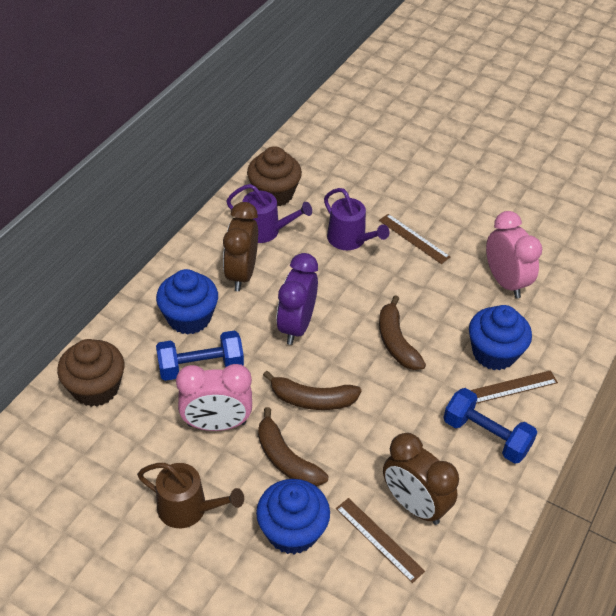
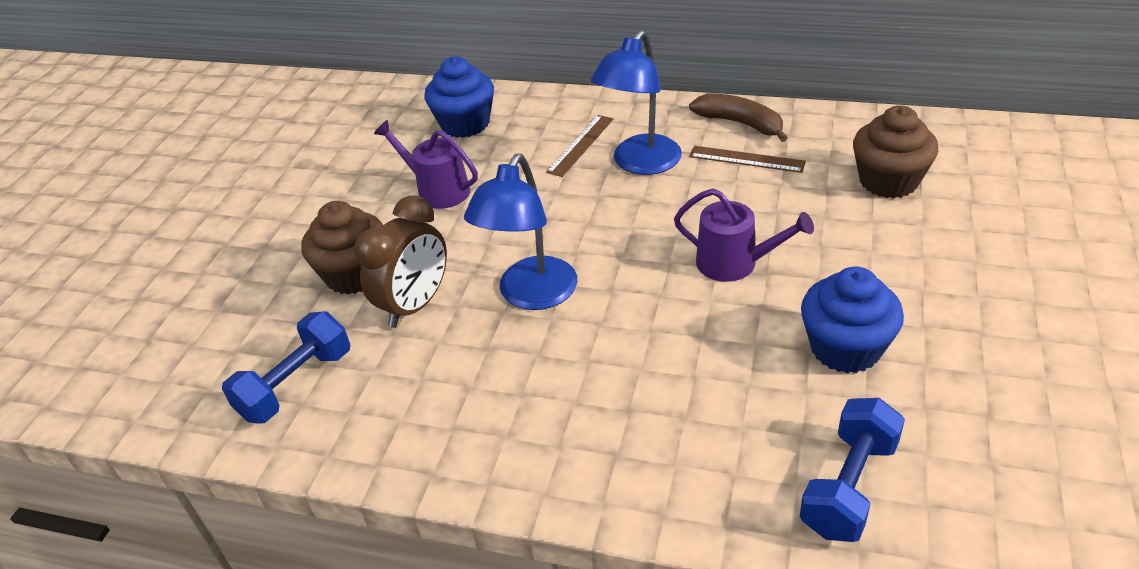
blue cupcake: [156,269,218,335] [256,479,330,554] [469,305,532,370] = 3 -> [424,56,494,138] [801,267,904,373] = 2
blue lamp: none = 0 -> [464,154,577,310] [591,30,682,175] = 2
brown banana: [258,407,329,486] [263,371,362,410] [379,295,426,370] = 3 -> [689,94,787,142] = 1
brown clock: [223,202,258,291] [383,433,459,525] = 2 -> [355,195,447,328] = 1
brown ruler: [336,498,425,583] [379,214,450,264] [470,370,558,404] = 3 -> [546,115,613,177] [689,146,806,173] = 2
brown watering can: [137,463,244,528] = 1 -> none = 0
pink clock: [176,364,252,431] [486,211,542,298] = 2 -> none = 0
purple clock: [276,253,318,345] = 1 -> none = 0

